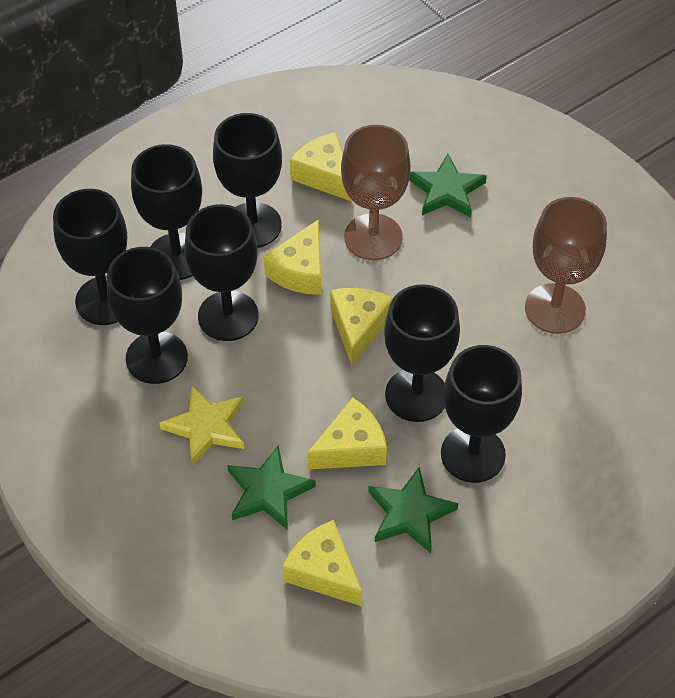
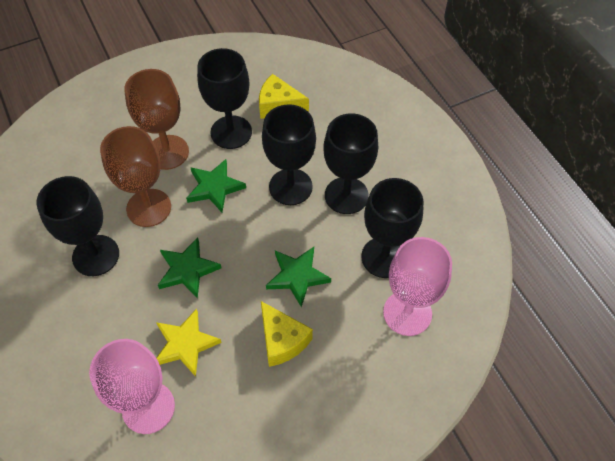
black goblet: [53,189,127,325] [107,247,188,384] [131,144,202,280] [185,204,258,341] [213,113,282,248] [384,284,460,422] [441,345,522,483] = 7 -> [36,176,119,276] [197,48,252,149] [262,104,316,205] [323,113,378,214] [361,178,423,278] = 5
pink goblet: none = 0 -> [89,339,175,434] [383,237,452,336] = 2
yellow cheese: [264,219,321,295] [283,520,362,606] [290,132,352,201] [307,398,387,470] [330,288,393,366] = 5 -> [259,74,309,119] [261,301,313,367] = 2

